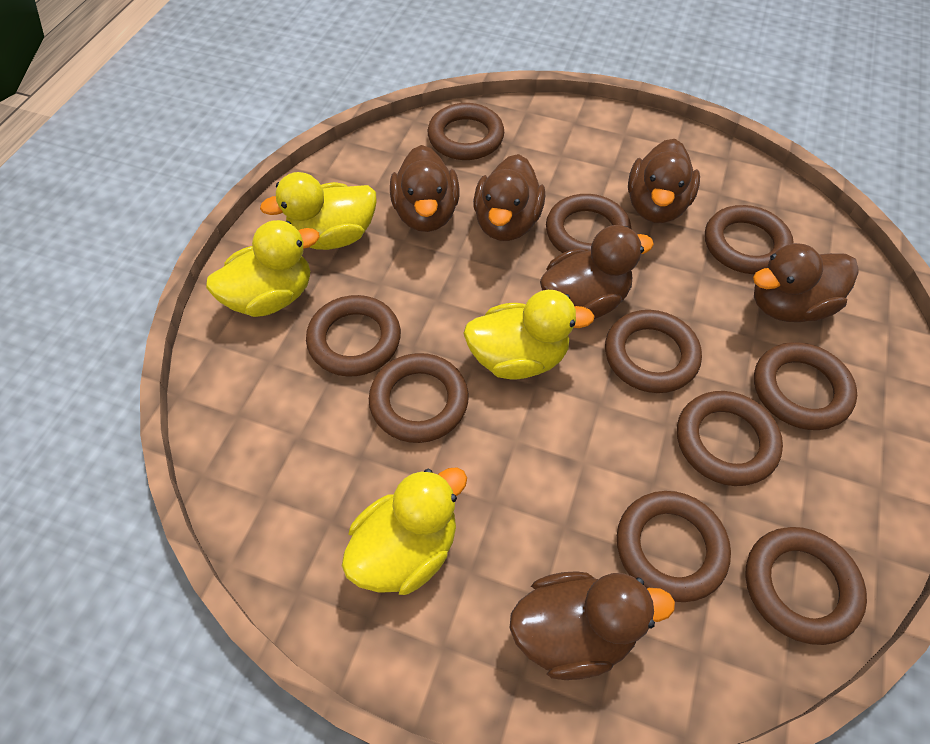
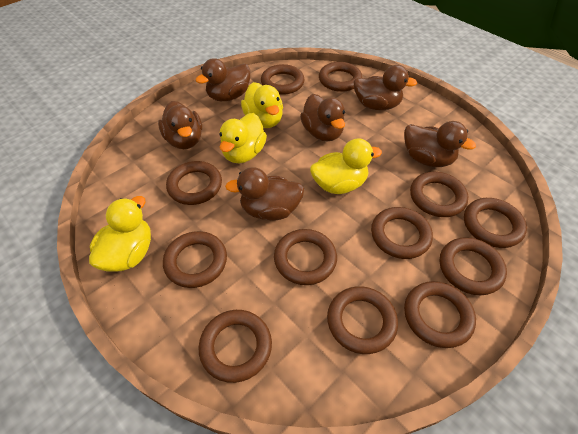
brown ring: [306,295,401,377] [369,353,469,443] [428,103,504,160] [546,194,631,253] [605,310,702,393] [617,491,731,602] [677,391,783,486] [705,205,794,274] [745,527,867,645] [754,342,857,430] = 10 -> [163,231,227,288] [166,161,222,205] [199,310,272,383] [261,64,305,95] [274,229,337,285] [319,62,362,92] [327,286,398,354] [371,207,433,259] [404,281,476,348] [410,172,468,217] [440,237,507,295] [464,198,527,248] = 12

